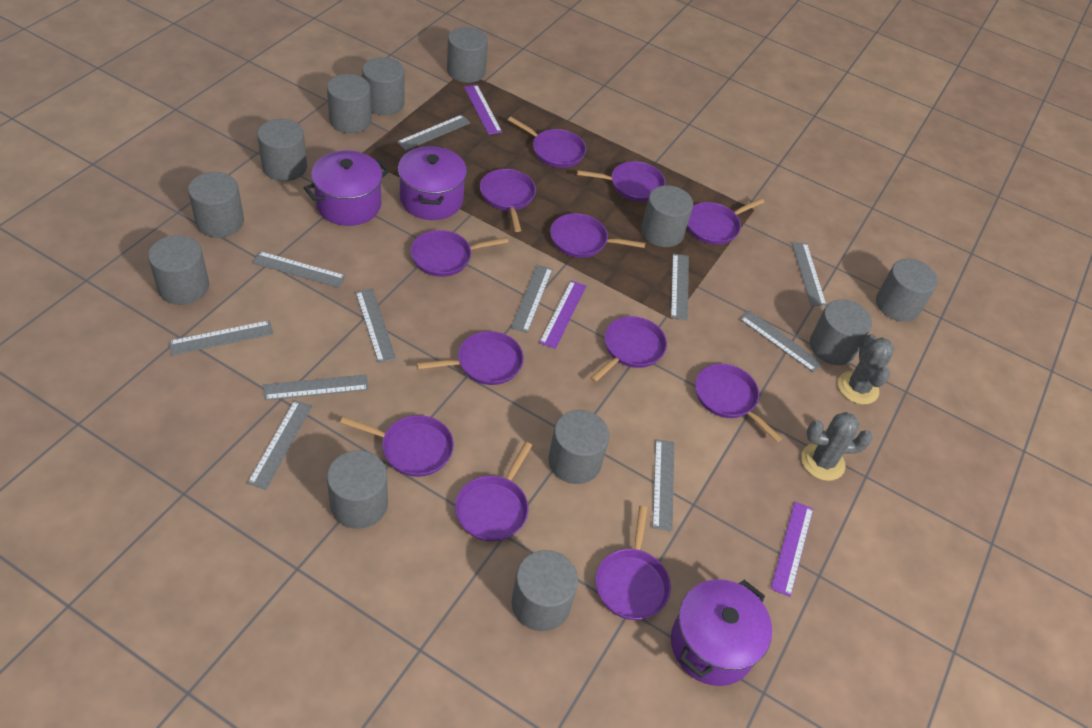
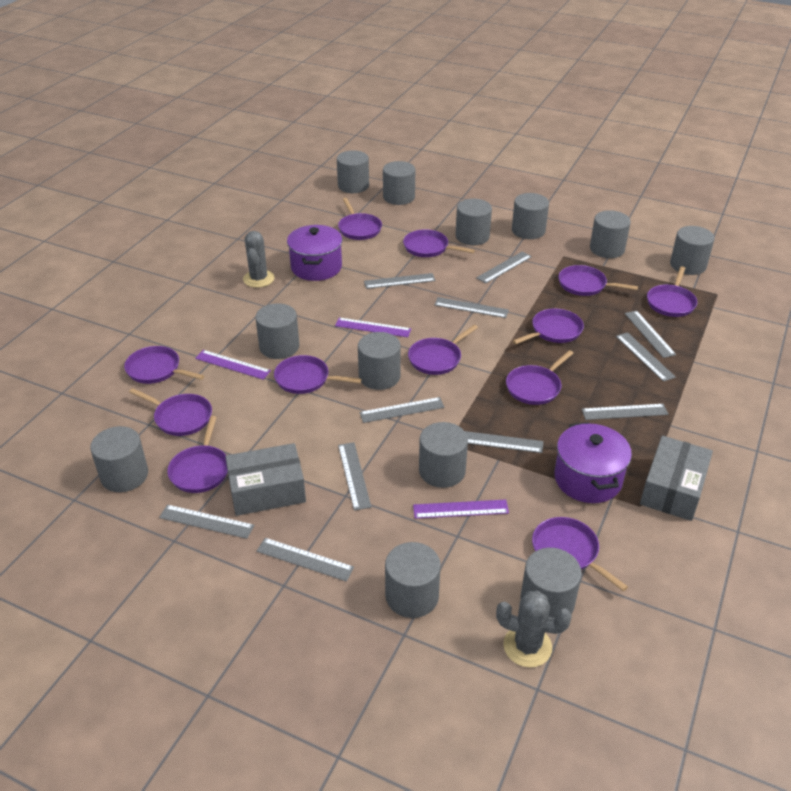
grey box: none = 0 -> [225,443,306,516] [640,436,713,521] = 2
purple pot: [304,151,390,226] [398,146,467,220] [671,579,772,686] = 3 -> [287,225,342,281] [554,422,632,503] = 2

